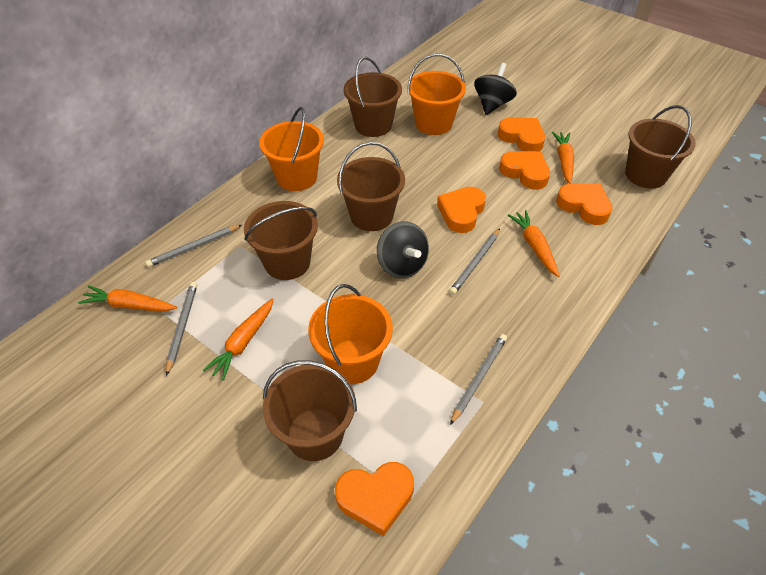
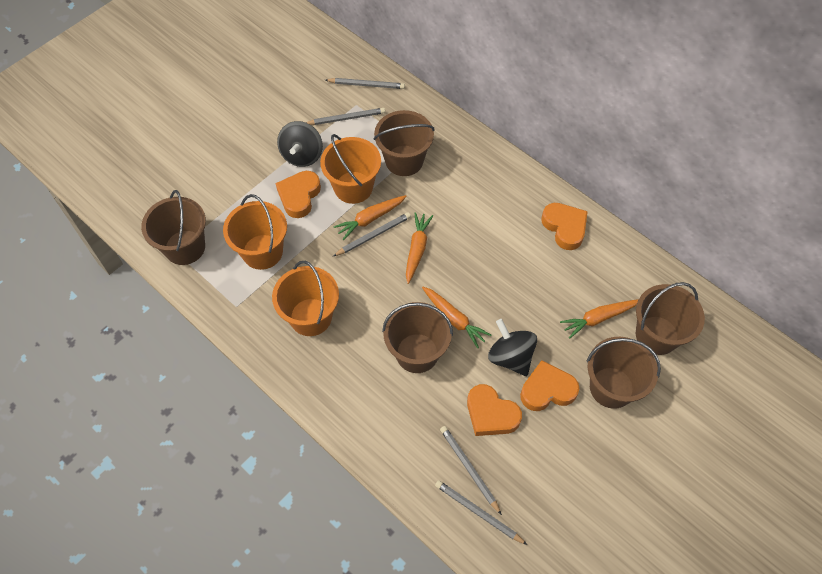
grey pencil: [145,225,242,267] [166,282,197,376] [449,229,500,295] [450,334,507,425] = 4 -> [306,108,385,125] [326,78,405,89] [333,212,411,256] [435,480,527,545] [440,426,502,515] = 5
orange heart: [335,462,414,536] [437,187,486,233] [498,117,545,151] [499,151,550,190] [556,184,612,225] = 5 -> [276,171,321,218] [467,384,522,436] [520,360,579,411] [541,203,588,250] = 4

